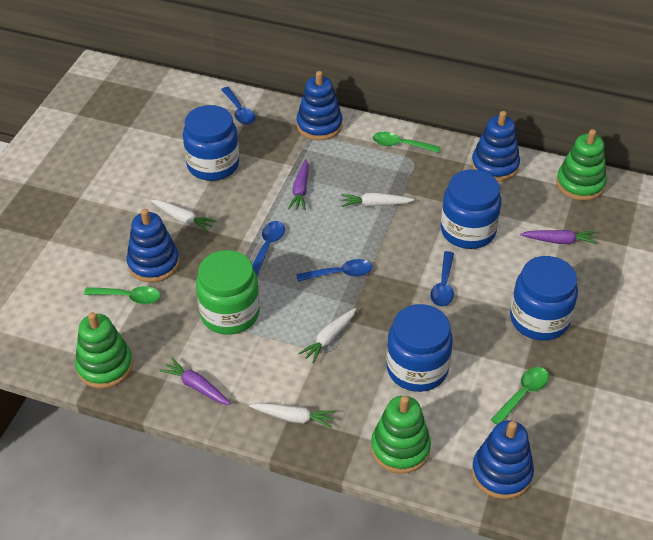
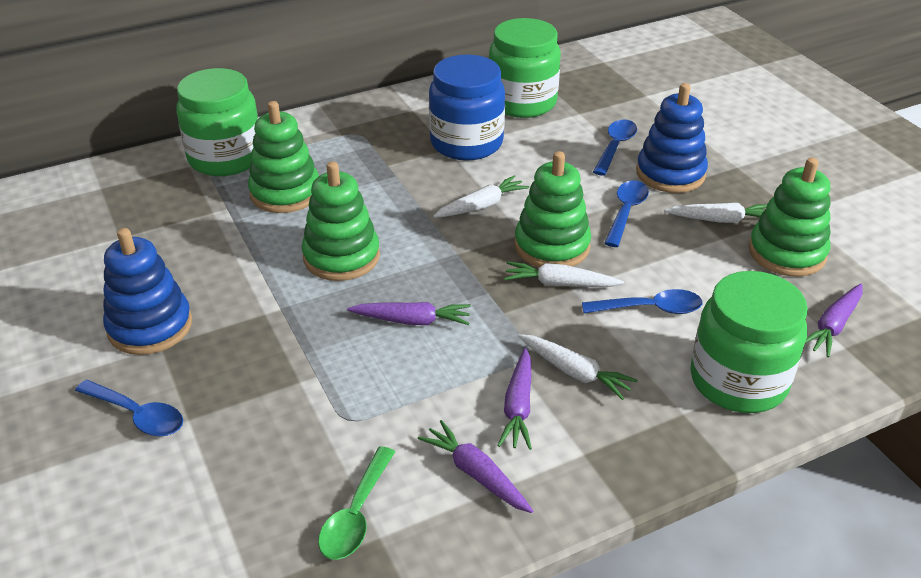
blue jar: [183,105,239,181] [386,304,453,392] [441,169,501,249] [510,256,578,341] = 4 -> [429,55,505,161] = 1
blue stacking toy: [126,209,180,282] [297,71,342,140] [471,111,520,182] [472,420,534,499] = 4 -> [103,228,192,355] [636,83,708,193] = 2
green jar: [196,250,260,335] = 1 -> [176,68,258,176] [489,18,561,118] [690,271,808,413] = 3
green spoon: [84,286,160,304] [373,132,440,153] [491,367,549,425] = 3 -> [318,446,395,560] = 1
green stacking toy: [75,312,133,388] [371,396,431,474] [556,129,607,201] = 3 -> [248,101,319,213] [302,161,380,281] [514,151,591,267] [748,157,830,277] = 4
purple carrot: [159,358,231,405] [288,159,309,210] [520,230,597,244] = 3 -> [347,302,471,325] [418,420,533,513] [497,348,532,450] [805,284,863,357] = 4

